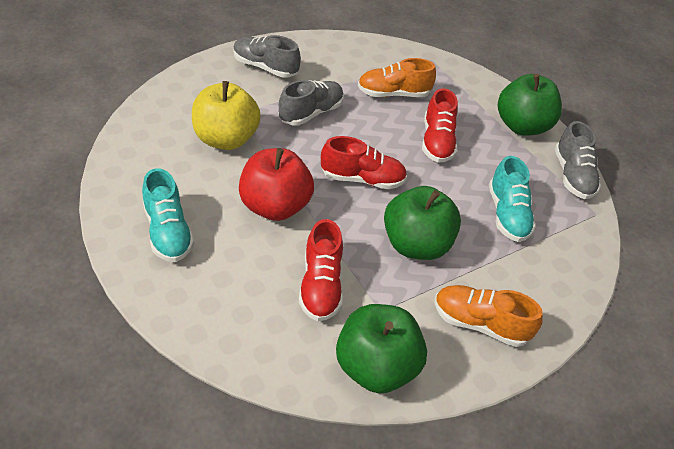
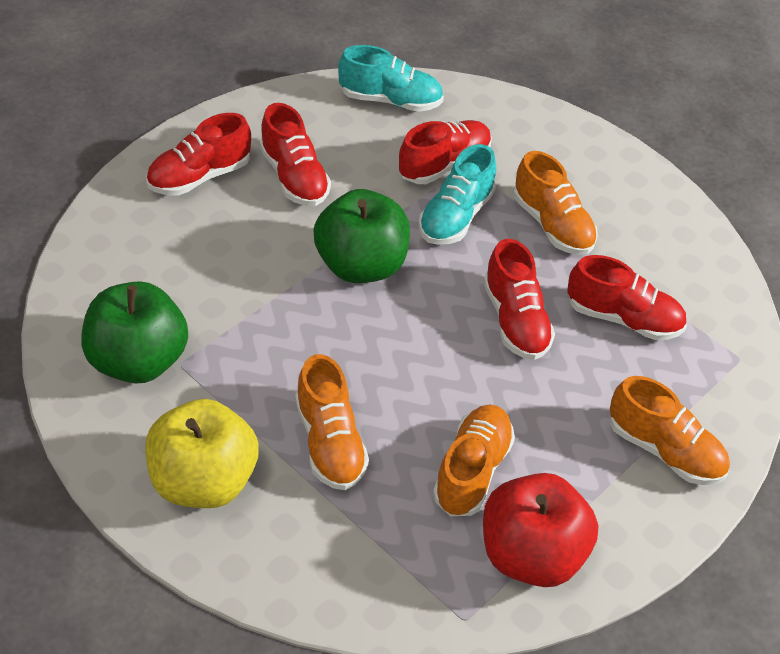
green apple: [336,304,427,394] [384,186,461,260] [498,74,562,136] = 3 -> [81,281,188,384] [313,189,410,283] = 2
grey shoe: [233,35,301,78] [279,80,344,126] [555,121,601,199] = 3 -> none = 0
orange shoe: [358,58,436,97] [435,285,543,347] = 2 -> [295,354,369,490] [433,405,515,516] [513,151,598,255] [610,376,730,485] = 4
red shoe: [299,219,343,321] [321,136,407,189] [422,88,458,163] = 3 -> [146,113,251,196] [260,103,331,206] [398,120,492,184] [483,239,555,360] [567,255,687,340] = 5

